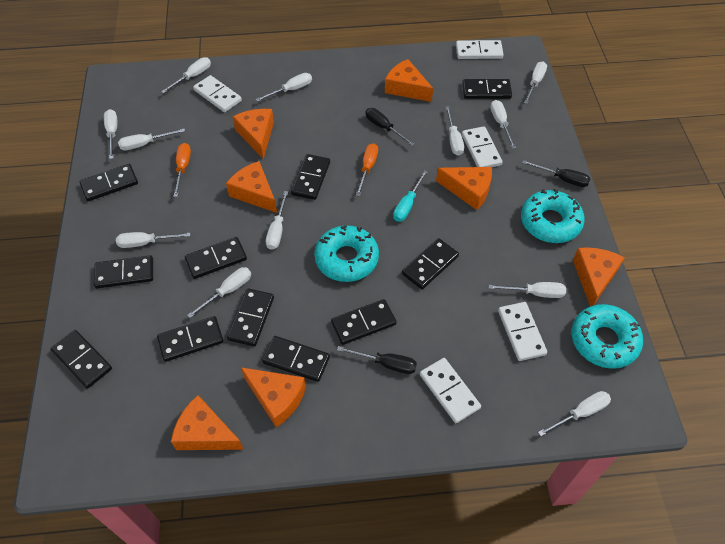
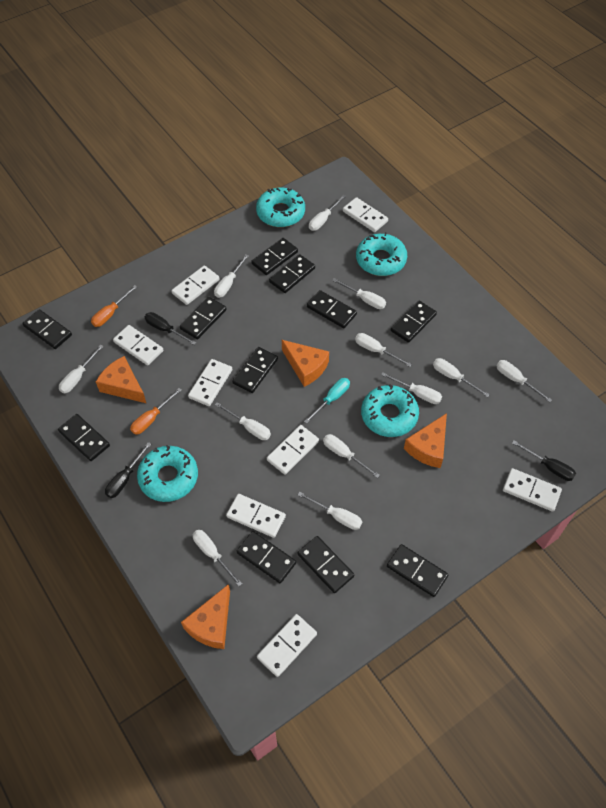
orange cheese: [171,395,244,450] [226,161,277,213] [232,109,274,159] [241,367,306,427] [385,59,433,102] [436,167,492,210] [573,247,625,306] = 7 -> [96,356,146,403] [181,584,230,649] [282,340,329,387] [404,413,447,468] = 4
turquoise donut: [314,225,379,282] [521,189,585,243] [571,304,643,369] = 3 -> [137,445,198,502] [256,187,305,227] [356,232,407,276] [361,384,419,437] = 4
white domino: [193,75,242,112] [420,358,481,423] [456,40,504,59] [462,126,503,167] [498,302,547,361] = 5 -> [113,325,163,365] [172,265,220,305] [188,359,232,406] [226,494,286,538] [257,614,317,677] [267,425,319,475] [343,197,388,232] [503,468,562,512] = 8

